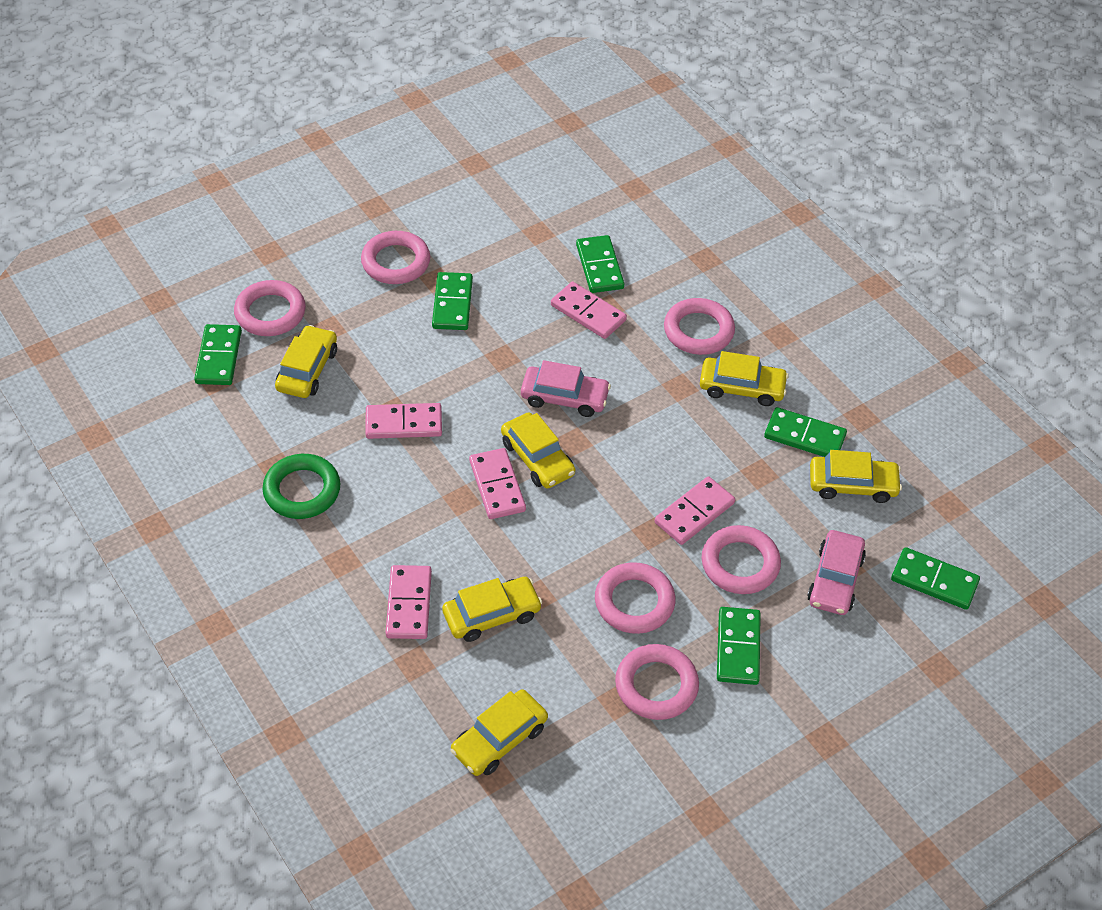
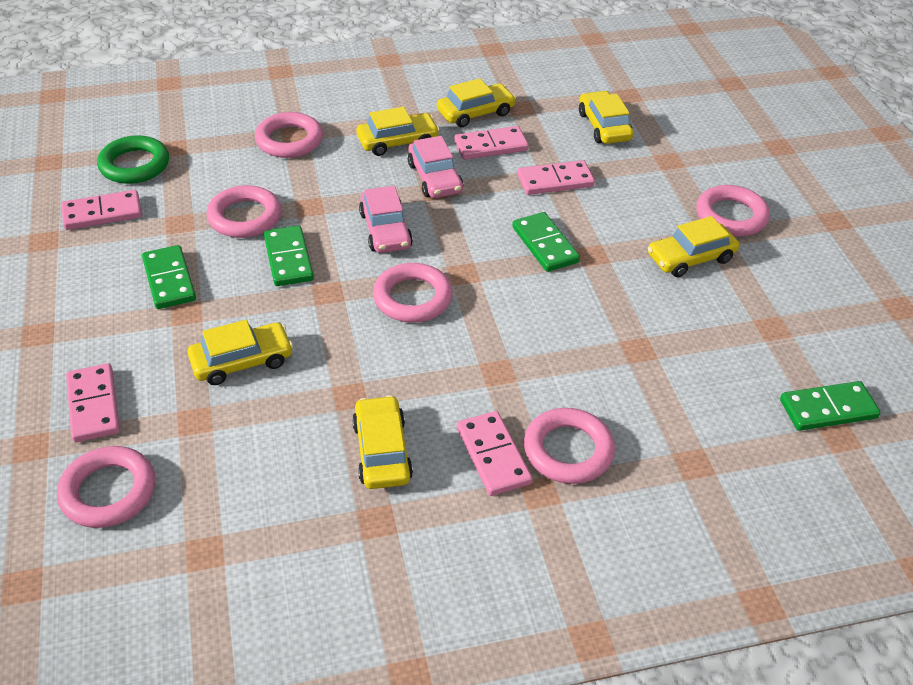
green domino: [194,324,242,385] [432,272,473,330] [576,235,624,293] [717,607,761,685] [764,407,847,457] [891,547,980,610] = 6 -> [142,245,196,309] [264,226,314,286] [512,212,580,272] [780,381,880,431] = 4

